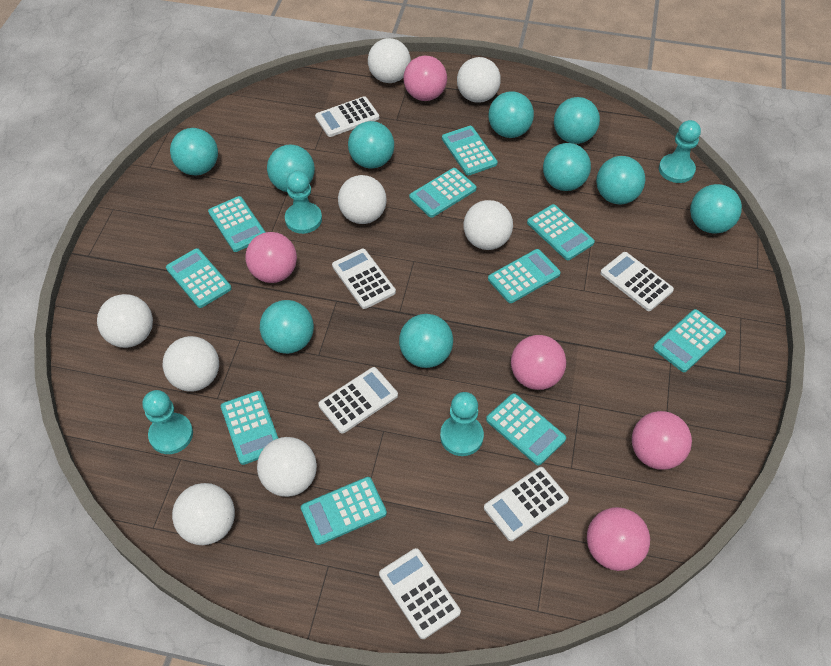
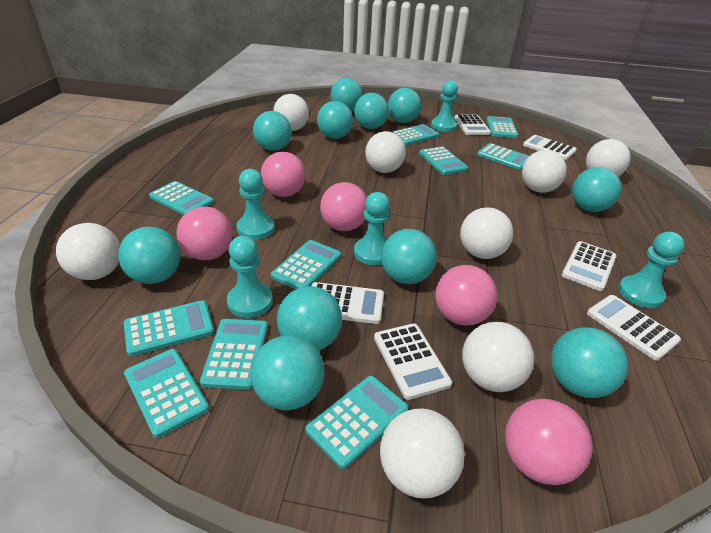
turquoise ball: [170,128,218,175] [260,300,314,354] [267,144,315,192] [348,121,394,168] [399,314,453,368] [489,91,534,138] [543,143,591,191] [554,97,600,144] [596,156,645,204] [690,184,742,234] = 10 -> [118,227,180,284] [251,335,325,410] [253,111,292,151] [277,286,342,351] [317,101,353,139] [330,78,363,112] [354,93,389,129] [381,229,437,284] [388,88,421,123] [551,327,628,398] [572,167,621,212] = 11
turquoise pawn: [142,390,193,454] [285,170,322,234] [440,392,484,456] [659,120,701,183] = 4 -> [227,235,273,318] [236,169,275,240] [354,192,390,265] [431,80,458,132] [618,232,685,308] = 5

